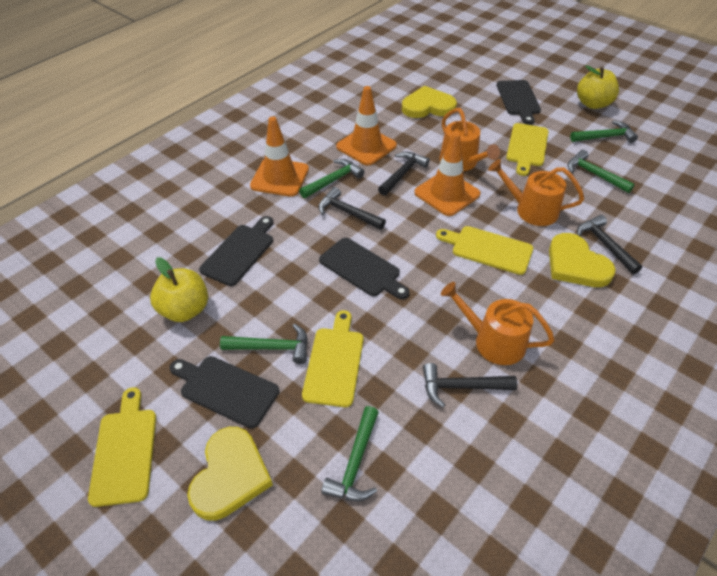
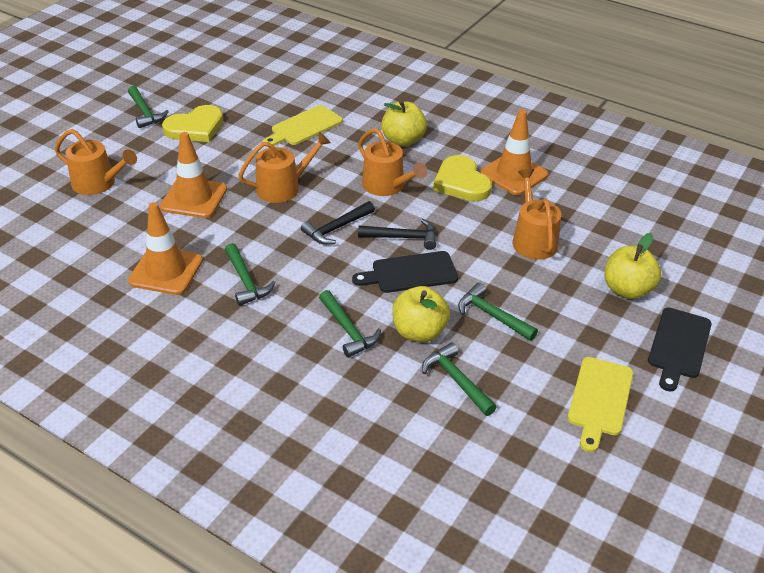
black cutting board: [169,356,279,428] [199,216,273,286] [319,238,409,299] [497,80,541,125] = 4 -> [352,251,458,293] [648,307,712,392] = 2
black hammer: [318,187,386,230] [378,152,430,196] [423,363,517,407] [577,215,642,274] = 4 -> [301,201,375,245] [358,219,436,250] = 2
orange watering can: [440,108,500,171] [441,282,555,365] [488,159,584,226] = 3 -> [55,129,137,195] [238,132,331,203] [358,128,427,196] [513,169,561,260] = 4
yellow apple: [150,257,208,322] [577,65,619,109] = 2 -> [381,100,427,147] [392,286,450,342] [605,233,661,299] = 3
yellow cutting board: [88,387,156,507] [302,310,363,407] [436,226,533,275] [506,123,549,176] = 4 -> [263,105,343,147] [568,357,633,452] = 2
yellow heart: [187,427,273,520] [402,86,457,118] [549,233,616,287] = 3 -> [162,105,223,142] [433,155,492,201] = 2

